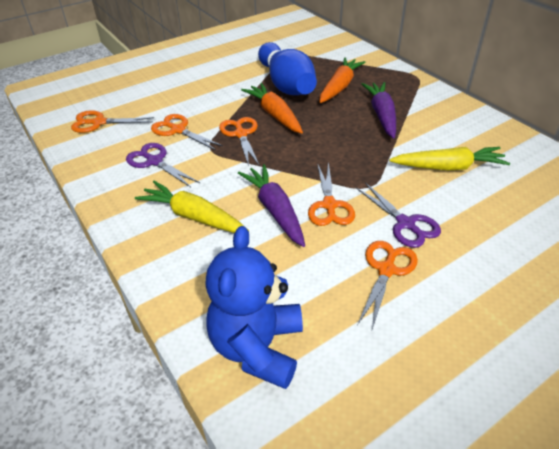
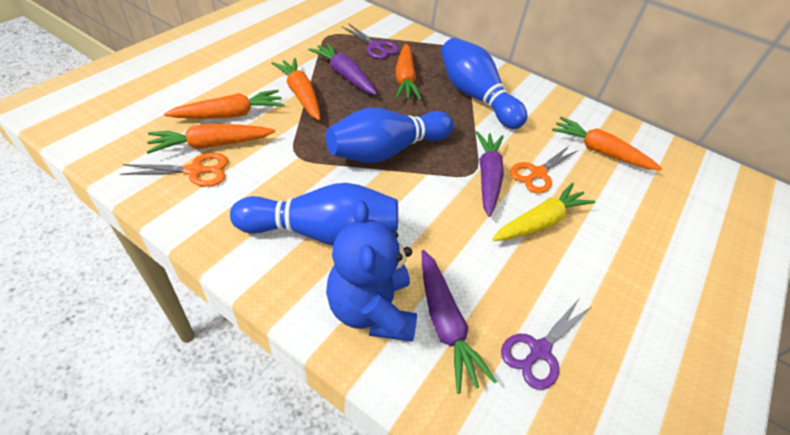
blue bowling pin: [258,42,317,95] = 1 -> [230,183,398,246] [326,108,454,163] [441,38,527,129] = 3
orange carrot: [241,83,303,134] [319,57,366,103] = 2 -> [146,124,275,154] [164,90,285,119] [271,58,320,120] [395,44,422,100] [552,117,663,170] = 5
orange scissors: [71,110,154,133] [151,114,223,150] [219,117,260,166] [308,162,355,226] [357,241,418,329] = 5 -> [120,153,228,187] [510,146,577,193] = 2
purple carrot: [238,164,305,247] [362,82,396,139] = 2 -> [308,42,377,95] [422,250,497,394] [476,131,504,217] = 3
yellow carrot: [135,181,249,233] [389,147,510,170] = 2 -> [492,183,595,241] = 1

